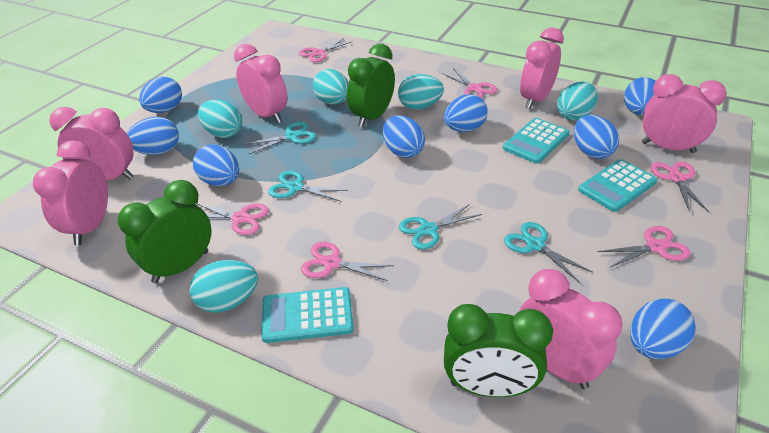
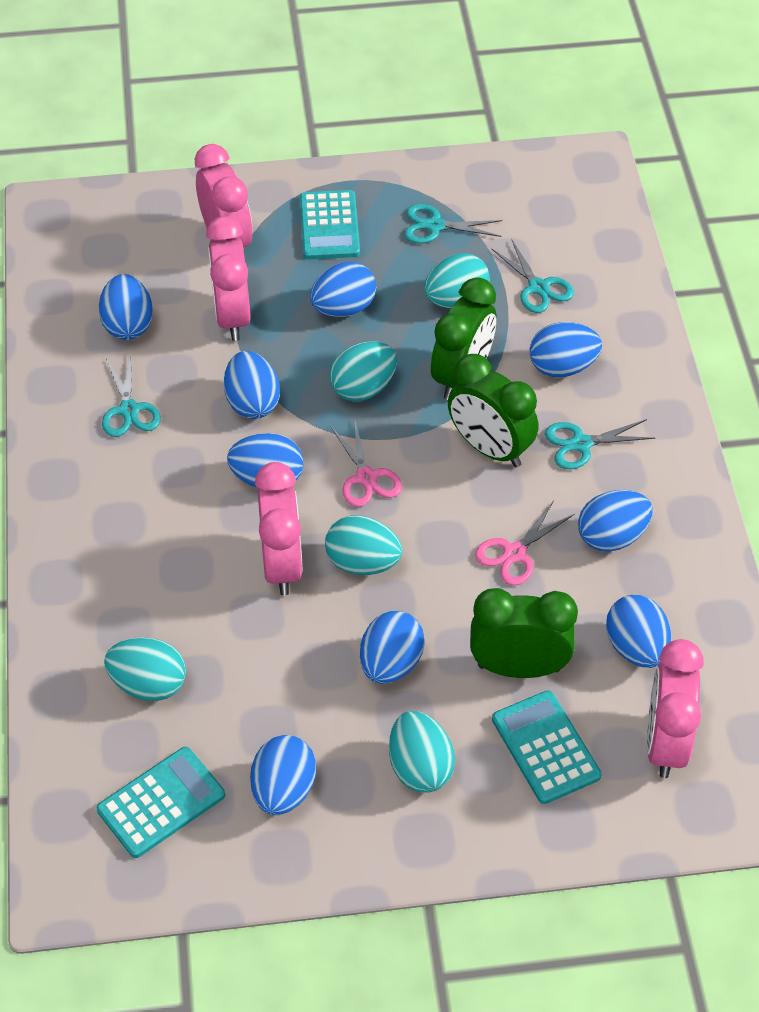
blue egg: [127,117,179,155] [139,77,182,113] [193,144,239,186] [383,115,425,158] [444,95,488,132] [574,115,619,159] [624,77,655,115] [630,299,696,359] = 8 -> [99,274,153,340] [224,351,280,419] [227,433,303,488] [250,735,316,815] [310,262,376,317] [360,611,425,684] [530,322,602,377] [578,490,653,552] [606,595,672,668] = 9
pink clock: [33,140,108,245] [49,107,134,180] [234,44,288,123] [520,27,564,109] [520,269,623,389] [642,74,726,153] = 6 -> [195,144,253,248] [206,216,251,341] [255,462,303,596] [647,639,704,778] = 4
pink scissors: [196,203,269,235] [299,38,353,62] [301,242,394,281] [442,68,497,98] [598,226,691,268] [651,162,709,212] = 6 -> [330,421,402,507] [475,500,574,586] = 2

